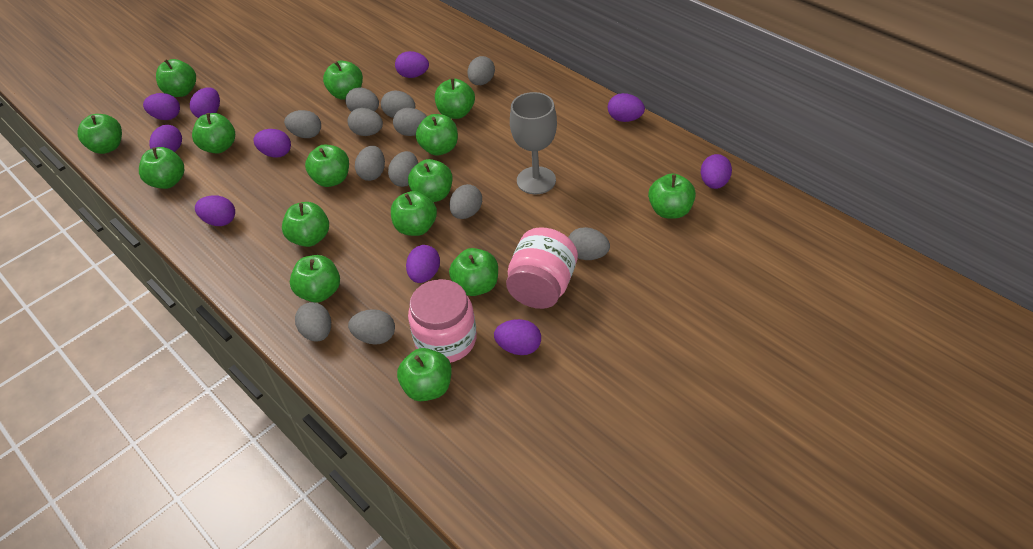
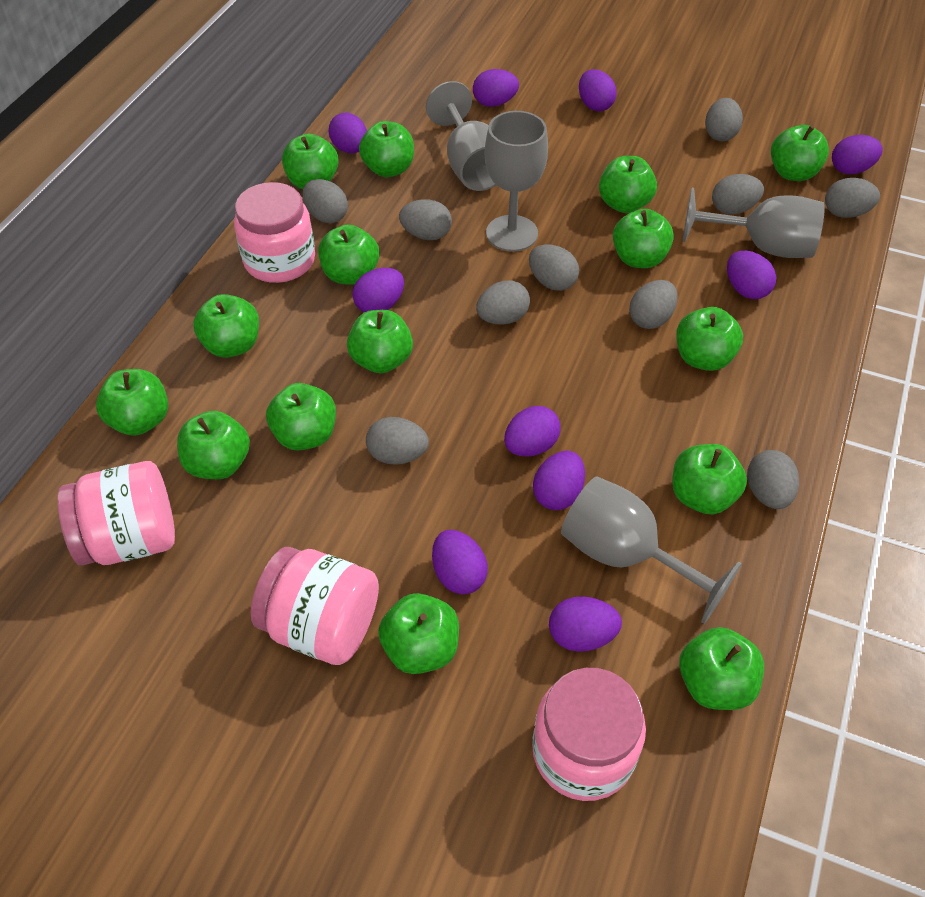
grey egg: [284,110,321,138] [295,302,331,342] [345,87,379,112] [348,108,383,136] [348,309,395,345] [355,146,385,181] [381,90,415,118] [388,151,418,187] [393,108,427,136] [449,184,482,219] [468,56,495,85] [568,227,610,260] = 12 -> [303,179,348,223] [366,417,429,465] [399,199,452,240] [476,280,530,325] [529,245,579,291] [629,280,678,329] [705,98,743,141] [712,174,764,214] [747,450,799,509] [825,178,880,218] = 10
grey goblet: [510,92,557,194] = 1 -> [426,81,496,191] [485,111,548,252] [561,477,742,624] [683,188,825,258] = 4
pink jar: [408,279,477,363] [506,227,578,309] = 2 -> [57,461,175,565] [234,182,315,283] [251,547,379,665] [532,668,646,801] = 4

